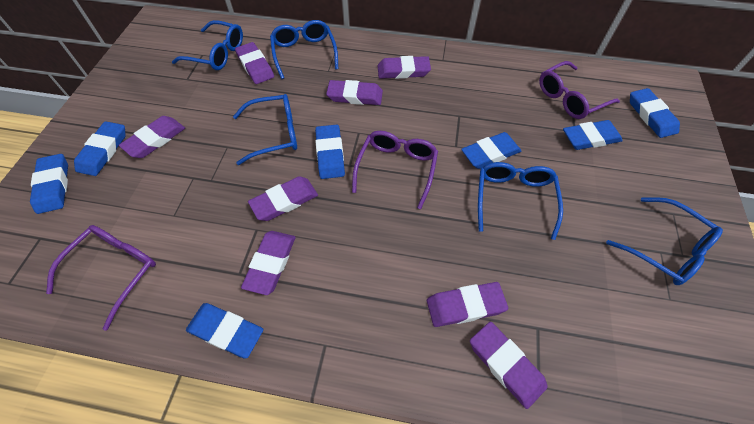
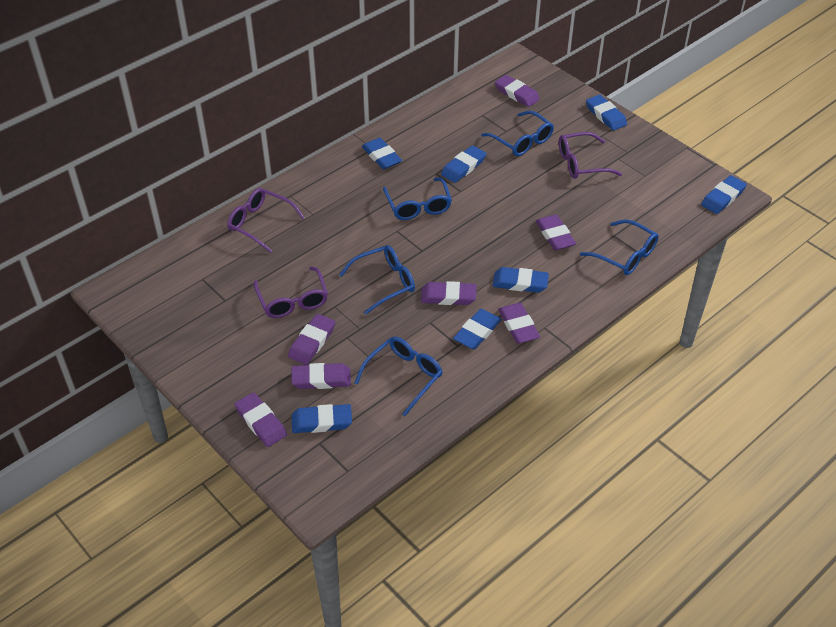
purple eraser: [119,116,185,158] [235,42,274,84] [241,231,296,295] [248,176,318,221] [326,80,383,105] [378,56,431,79] [427,282,508,327] [470,322,548,409] = 8 -> [234,392,287,447] [288,314,335,365] [292,363,351,389] [421,281,476,305] [495,75,540,107] [498,303,540,344] [536,215,576,250] = 7

